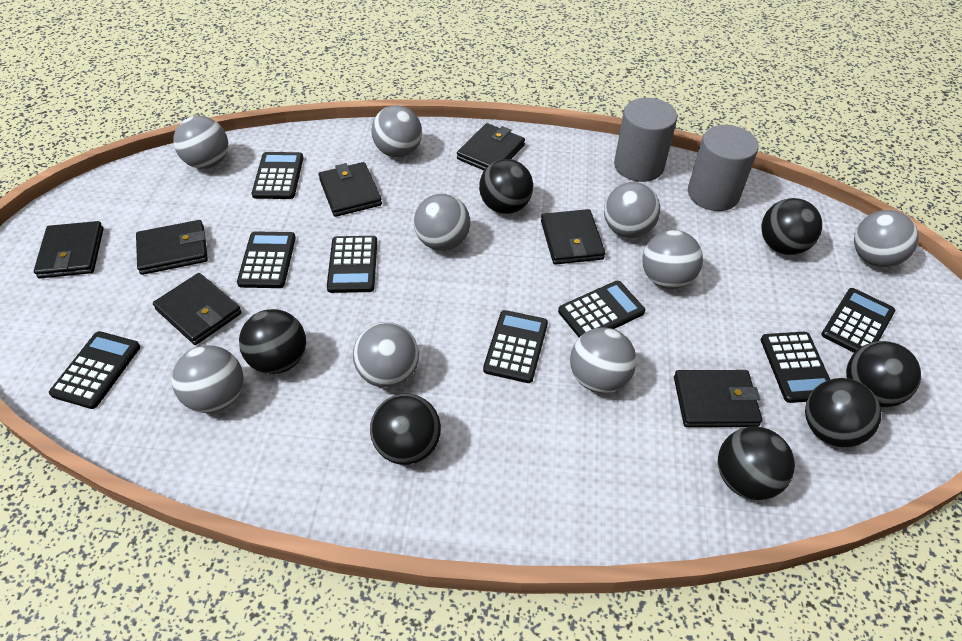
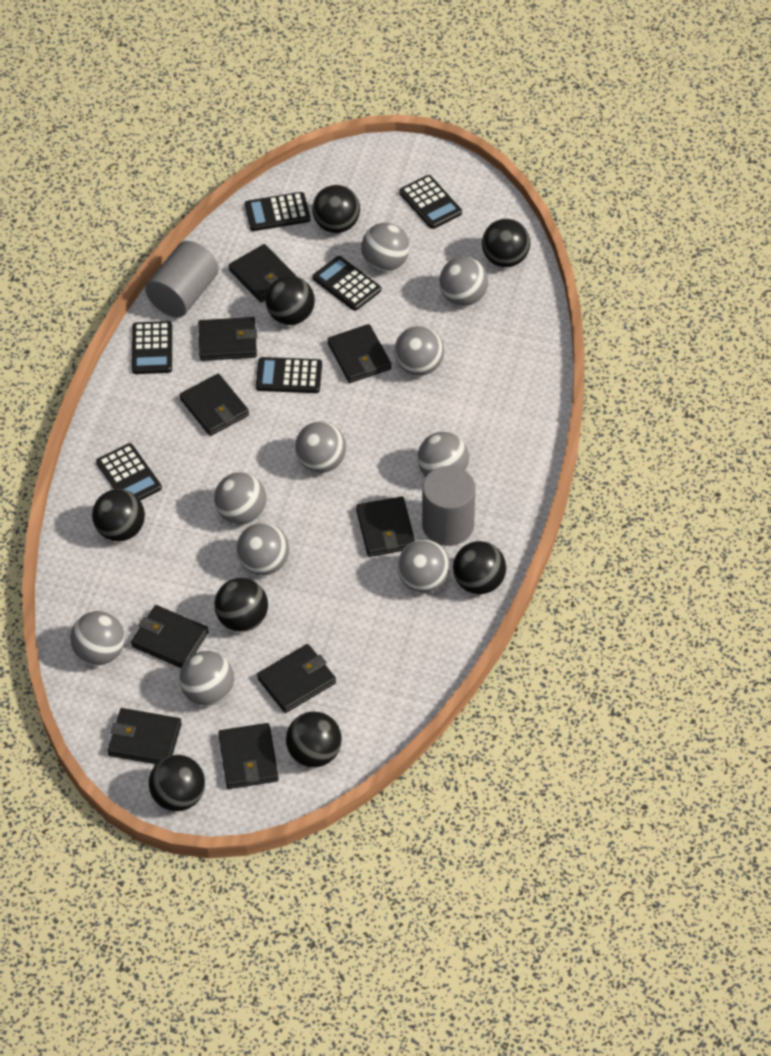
black ball: [239,309,306,374] [370,394,441,465] [479,159,533,214] [718,426,795,500] [761,198,822,255] [805,378,882,447] [846,341,921,407] = 7 -> [92,489,145,541] [149,755,205,811] [214,578,268,632] [265,276,315,325] [286,711,342,767] [312,185,360,233] [453,541,506,594] [482,219,530,267] = 8
black calculator: [49,331,140,409] [237,231,296,288] [252,152,303,199] [327,236,377,293] [483,310,548,383] [558,281,645,337] [761,332,830,403] [821,288,895,353] = 8 -> [96,443,162,500] [132,321,172,374] [245,192,310,231] [256,357,322,393] [313,256,381,311] [399,175,462,229] = 6
black wallet: [34,221,104,278] [136,220,208,275] [153,273,242,345] [319,162,382,217] [457,123,525,170] [541,209,605,265] [674,370,762,427] = 7 -> [107,708,182,764] [131,605,209,668] [180,374,249,436] [198,317,257,361] [218,723,279,789] [229,244,297,302] [257,644,336,713] [328,324,392,383] [356,497,415,557] = 9
grey ball: [172,345,243,413] [174,116,228,169] [353,322,419,388] [371,105,422,157] [414,194,470,251] [570,328,637,393] [604,182,660,238] [642,230,703,289] [854,210,919,267] = 9 -> [70,611,125,665] [179,651,234,706] [214,473,266,524] [236,522,289,575] [295,421,346,473] [361,223,410,272] [394,326,444,376] [397,539,450,593] [418,432,469,476] [439,257,488,306] = 10

